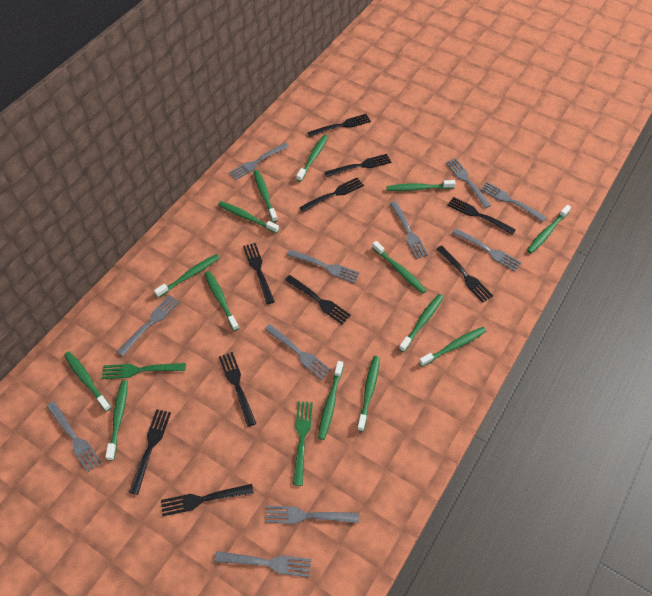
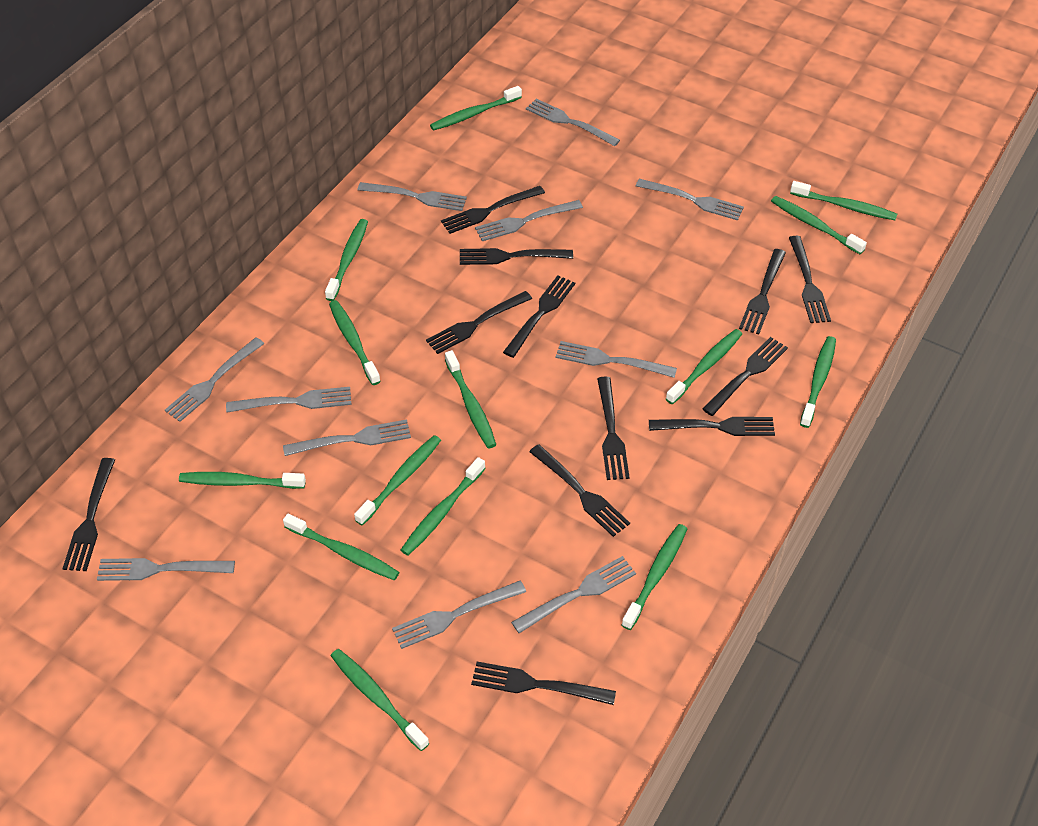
black fork: [129,409,171,495] [161,484,253,516] [219,352,256,427] [243,243,275,304] [285,275,351,324] [300,178,364,212] [307,114,371,137] [325,154,391,177] [436,245,493,303] [447,197,516,235] = 10 -> [62,458,115,571] [426,291,532,354] [441,186,545,234] [460,248,573,265] [471,662,616,705] [503,275,575,358] [529,444,630,537] [597,377,630,480] [649,417,775,436] [702,337,788,416] [739,249,786,335] [789,236,831,323] = 12
green fork: [102,363,186,379] [293,401,313,486] = 2 -> none = 0

